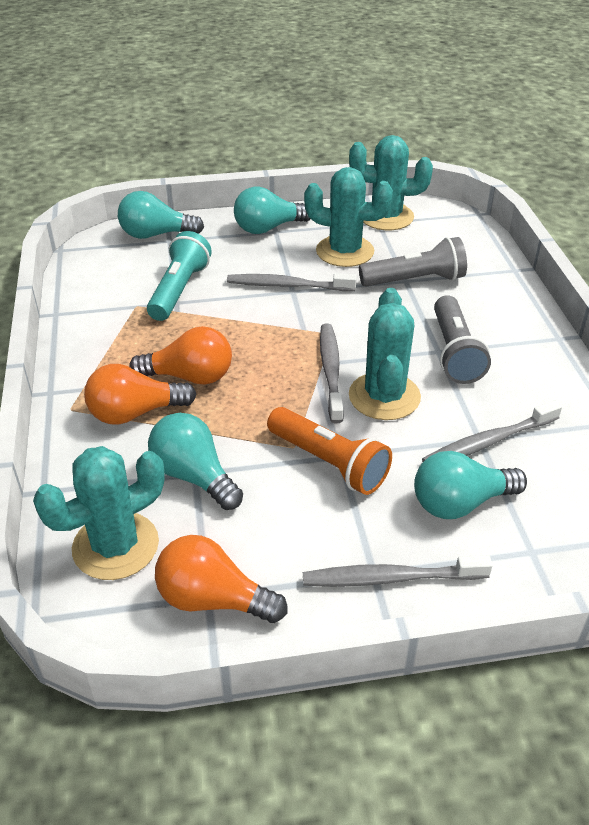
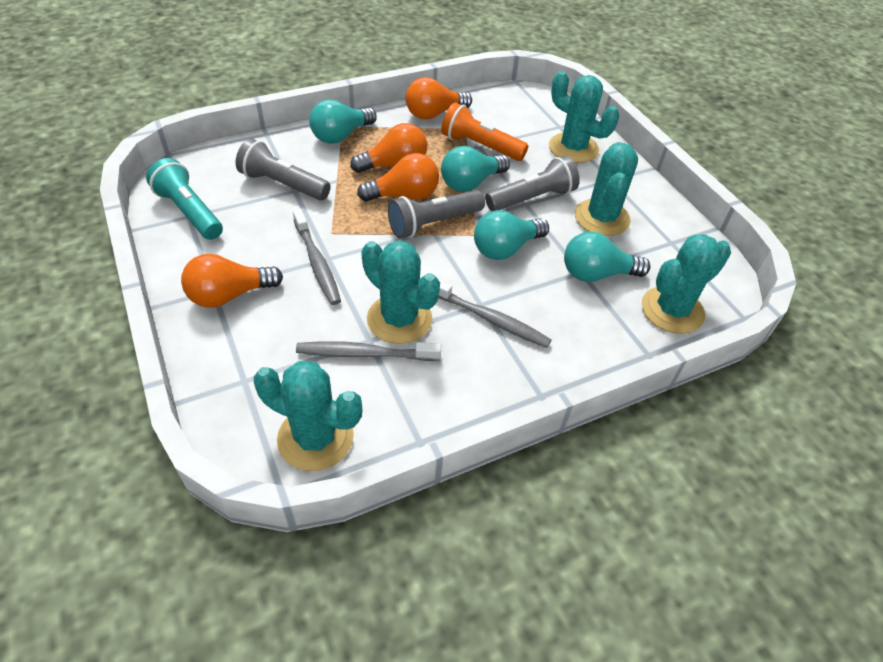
grey flashlight: [359,237,467,287] [434,295,491,384] = 2 -> [236,138,331,200] [388,190,485,238] [485,156,580,211] = 3
grey toothbrush: [227,273,357,291] [303,555,493,587] [320,324,344,423] [422,400,562,462] = 4 -> [293,209,341,305] [296,341,441,361] [438,279,552,348] = 3
orange light bulb: [84,364,196,425] [129,326,232,385] [155,535,287,623] = 3 -> [181,254,283,308] [350,123,427,173] [357,153,439,202] [406,77,472,120] = 4
turquoise cactus: [33,446,165,580] [304,167,393,267] [349,135,433,230] [349,288,421,420] = 4 -> [254,361,362,471] [361,240,440,344] [549,71,619,163] [575,142,638,236] [642,234,731,334] = 5

